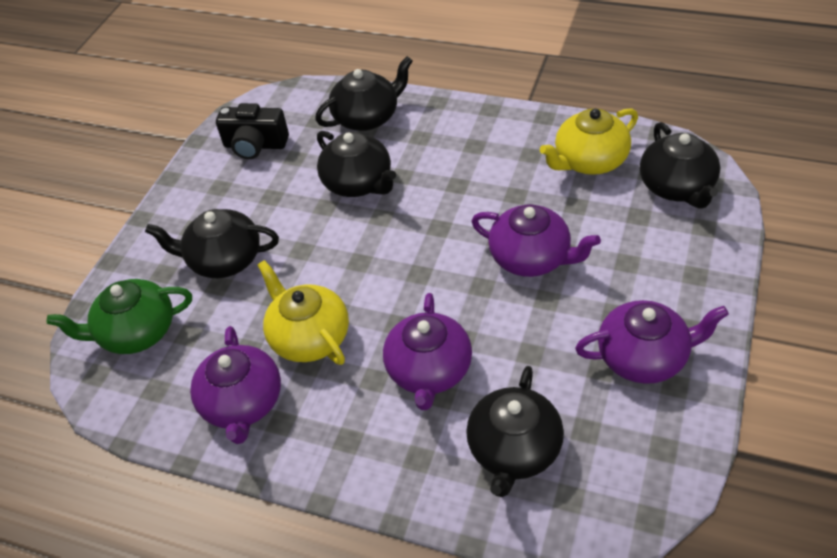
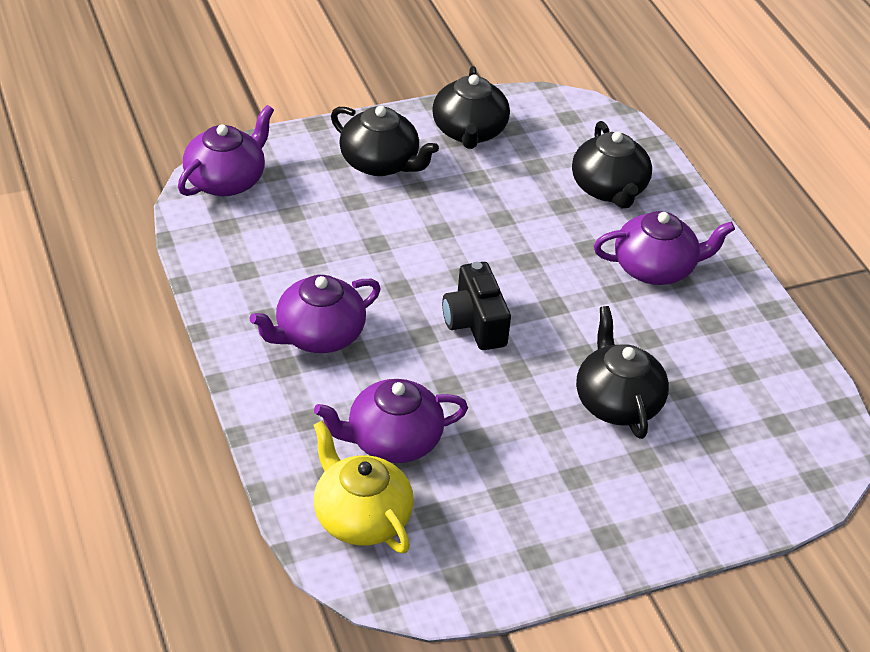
black teapot: [145,209,279,278] [315,56,413,131] [317,131,396,197] [466,366,564,497] [640,122,720,209] = 5 -> [331,106,439,176] [432,66,510,149] [572,121,652,208] [576,306,669,439] = 4
green teapot: [47,279,192,354] = 1 -> none = 0
yellow teapot: [258,260,349,365] [540,108,638,175] = 2 -> [314,420,414,553] = 1

